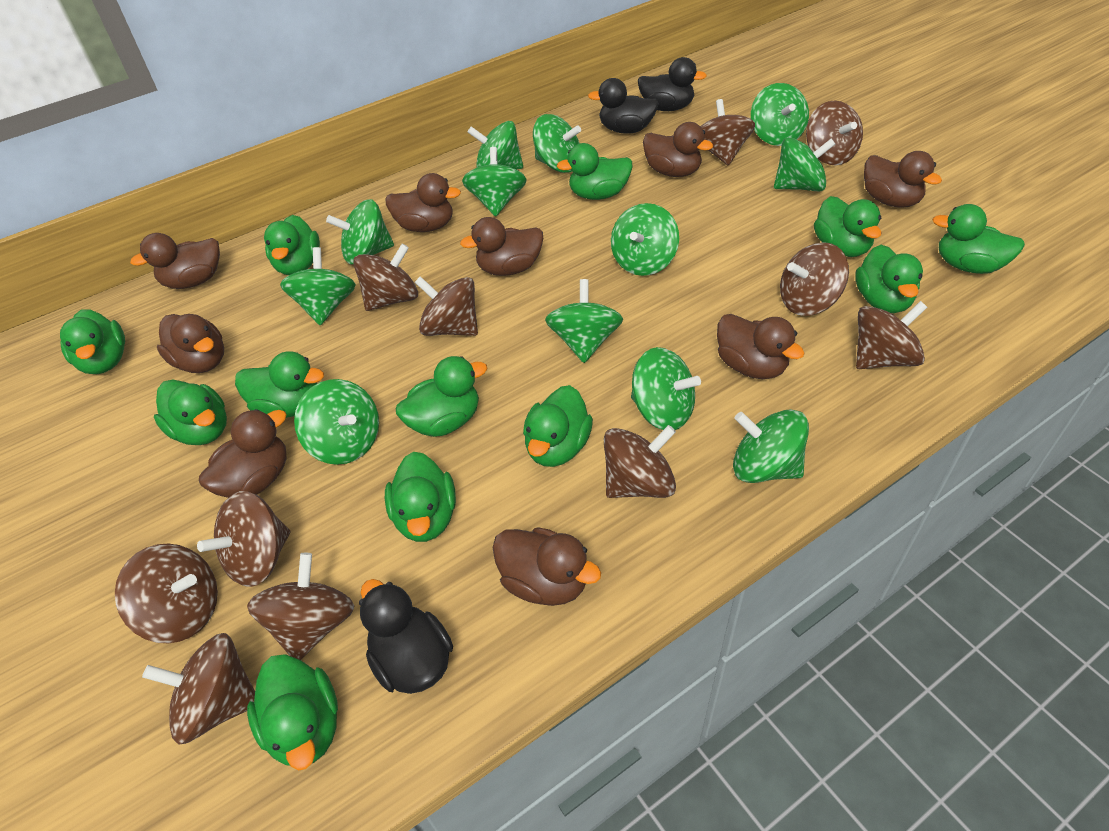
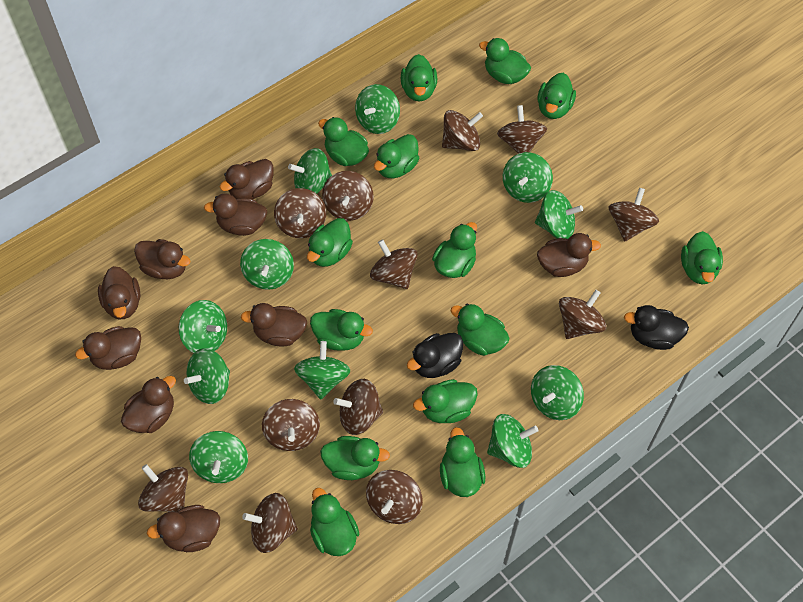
black duck: [359,579,453,694] [588,78,659,134] [638,57,707,111] = 3 -> [407,333,463,378] [624,305,689,350] = 2
brown spinning top: [115,544,218,643] [142,633,255,745] [197,491,290,587] [247,553,354,660] [353,244,418,311] [415,276,478,336] [604,425,676,498] [700,99,755,166] [780,242,849,316] [806,100,863,165] [856,301,927,369] = 11 -> [138,464,188,512] [242,493,298,553] [262,399,320,451] [274,188,326,238] [322,171,374,221] [333,379,383,435] [366,470,423,524] [370,239,418,289] [442,110,483,151] [497,105,547,154] [559,290,606,339] [609,188,659,242] = 12
green duck: [60,309,125,374] [154,380,227,445] [235,352,324,418] [247,654,338,771] [264,215,320,275] [385,452,456,542] [396,356,487,437] [523,385,593,467] [557,143,632,200] [814,196,882,257] [855,245,923,313] [932,204,1025,274] = 12 -> [307,218,353,267] [310,309,373,351] [310,488,359,556] [318,117,369,166] [320,436,390,480] [374,134,419,178] [401,54,437,101] [413,379,478,423] [432,222,477,278] [440,427,485,497] [451,304,510,356] [479,38,531,84] [538,73,576,119] [681,231,723,285] = 14
green spinning top: [280,247,356,325] [294,379,379,465] [326,199,394,264] [462,147,527,217] [468,121,523,169] [533,114,581,173] [545,279,623,363] [611,203,679,276] [631,347,701,430] [733,409,809,483] [751,83,809,146] [774,137,835,191] = 12 -> [179,300,227,353] [184,348,230,404] [189,431,248,483] [240,239,294,290] [288,148,332,194] [294,341,350,399] [355,84,400,134] [487,414,538,468] [503,152,553,203] [531,365,584,420] [535,190,583,239] = 11

